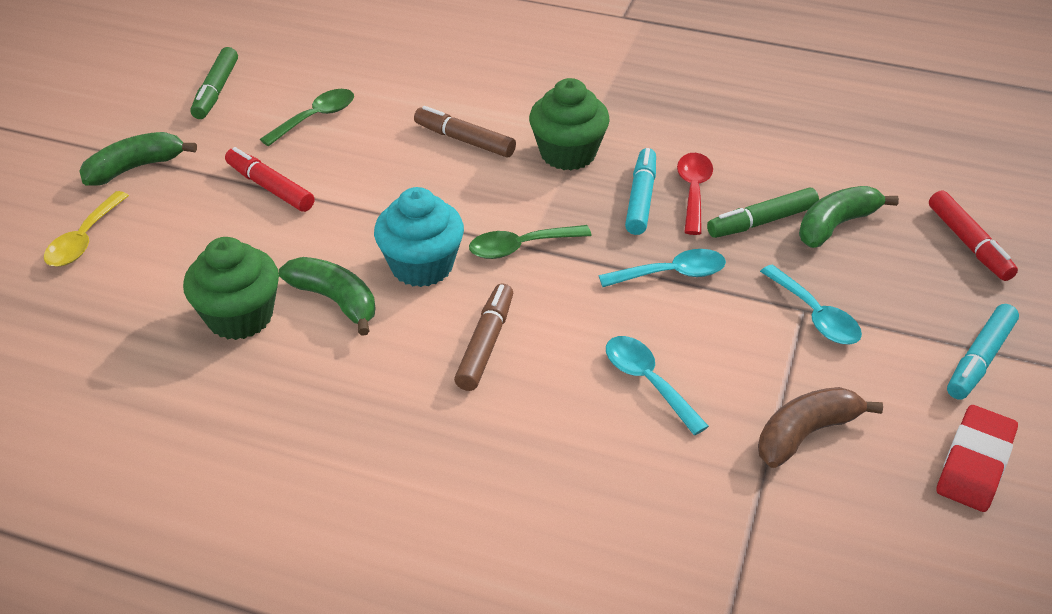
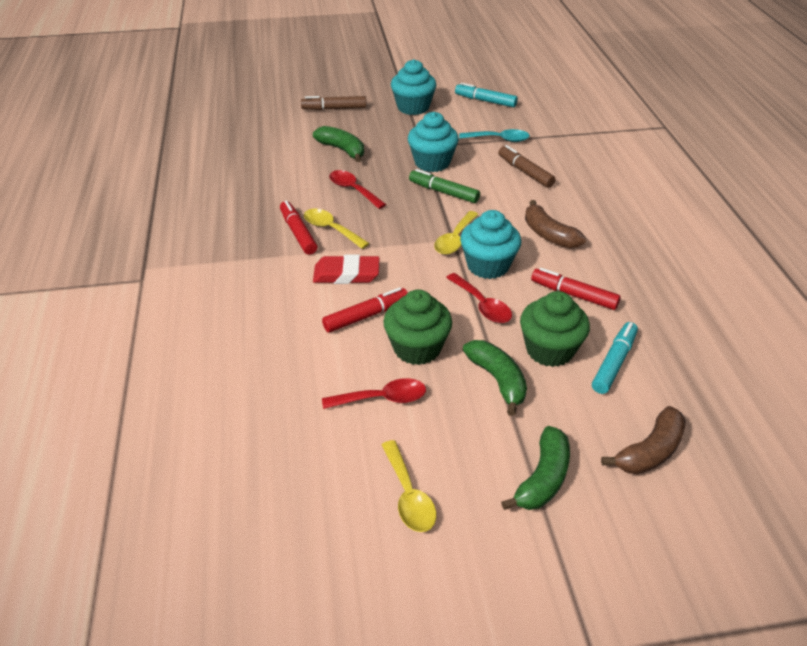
brown banana: [758,387,883,468] = 1 -> [525,200,586,248] [601,406,686,474] = 2
green marker: [190,47,238,119] [707,188,819,238] = 2 -> [409,169,480,203] = 1
green spoon: [260,89,354,146] [469,225,592,259] = 2 -> none = 0
red marker: [225,147,314,212] [929,191,1018,281] = 2 -> [280,200,318,255] [322,287,408,333] [531,268,621,310] = 3
red spoon: [677,153,713,235] = 1 -> [322,378,426,409] [329,170,386,209] [446,273,512,323] = 3
turquoise cupcake: [374,187,464,287] = 1 -> [391,59,436,115] [408,112,459,172] [460,210,521,279] = 3
turquoise spoon: [598,249,726,287] [606,336,709,435] [760,265,862,344] = 3 -> [459,129,530,142] = 1
yellow spoon: [44,191,129,267] = 1 -> [304,208,369,249] [381,440,436,532] [434,211,479,255] = 3

